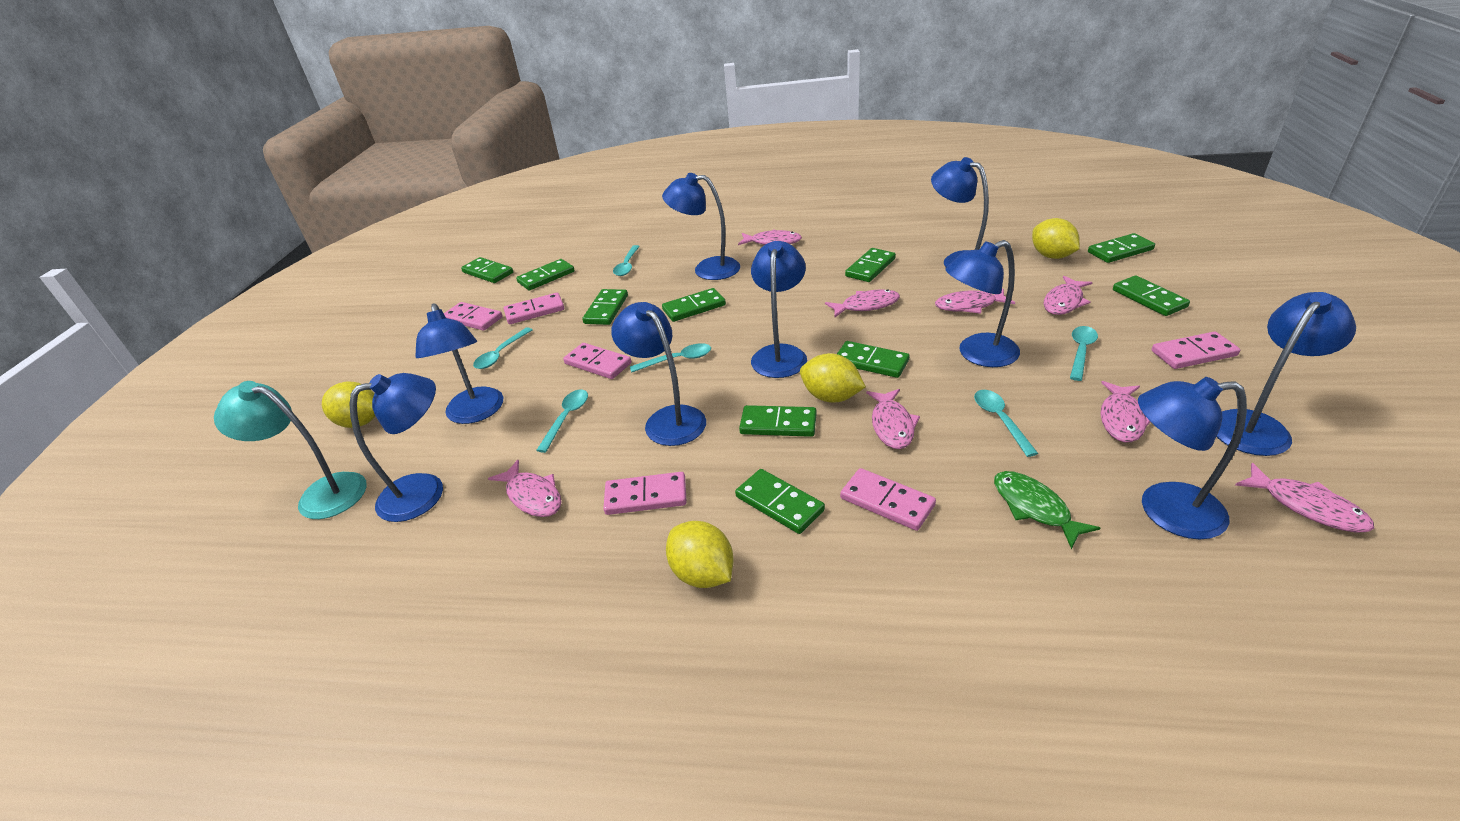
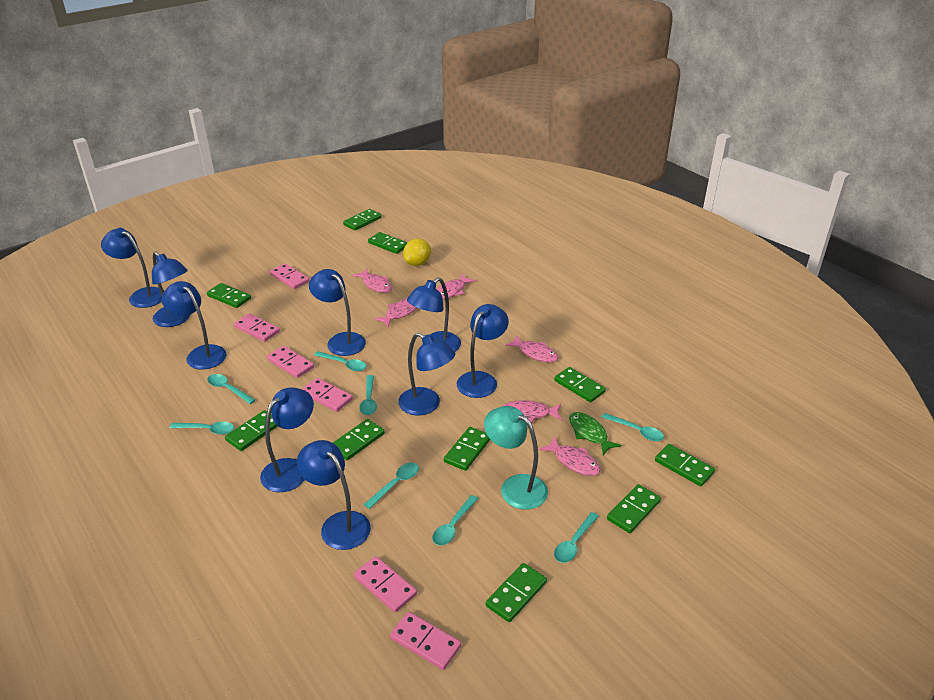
pink fish: [488,460,562,517] [738,229,802,245] [825,289,900,318] [866,389,920,449] [935,288,1015,314] [1043,276,1093,315] [1101,381,1151,442] [1235,463,1374,533] = 8 -> [352,268,392,293] [374,299,417,327] [437,274,476,299] [503,400,562,424] [505,335,559,362] [539,437,601,476] = 6
turquoise spoon: [473,327,532,369] [536,390,588,453] [613,245,640,276] [630,343,711,373] [974,390,1038,457] [1070,326,1098,381] = 6 -> [170,422,234,435] [207,374,255,404] [314,351,366,371] [359,375,377,415] [364,463,419,509] [432,495,478,546] [554,512,599,563] [601,413,664,441] = 8
yellow lemon: [322,381,375,428] [666,521,734,588] [800,353,866,403] [1032,218,1080,259] = 4 -> [403,238,431,266] = 1

